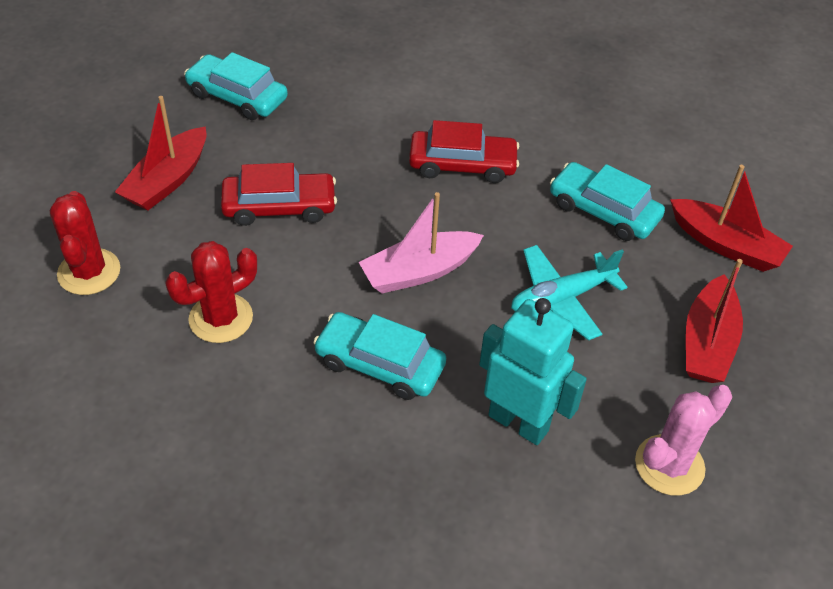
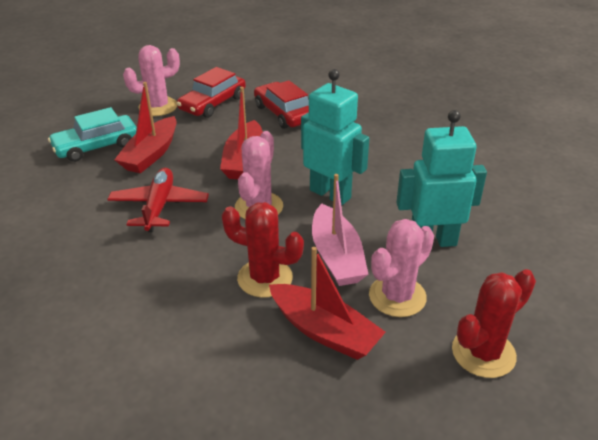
pink cactus: [635,385,732,496] = 1 -> [123,45,180,116] [235,131,283,220] [369,219,434,317] = 3
red plane: none = 0 -> [107,168,209,232] = 1
turquoise car: [184,52,288,120] [313,312,446,400] [550,162,665,241] = 3 -> [48,107,137,162] = 1
turquoise plane: [511,245,627,341] = 1 -> none = 0
turquoise robot: [479,298,587,445] = 1 -> [301,69,369,205] [396,110,487,247] = 2

